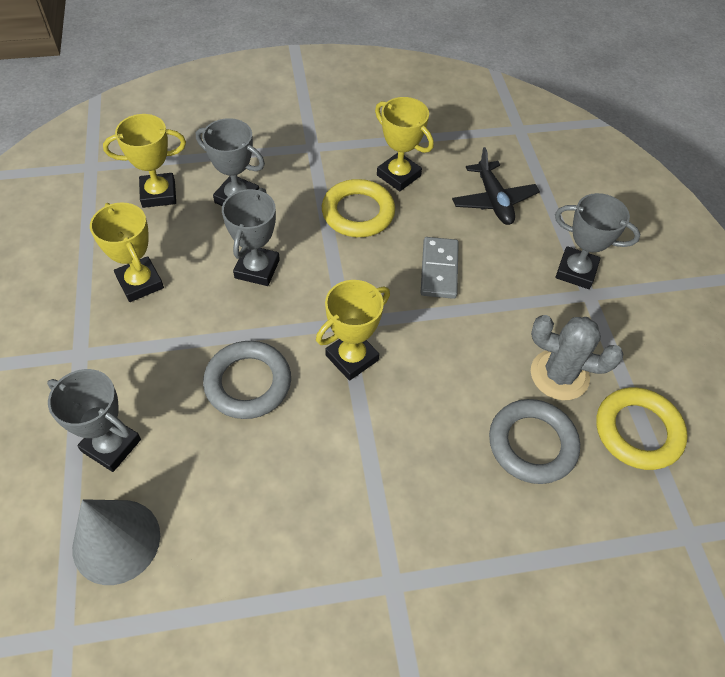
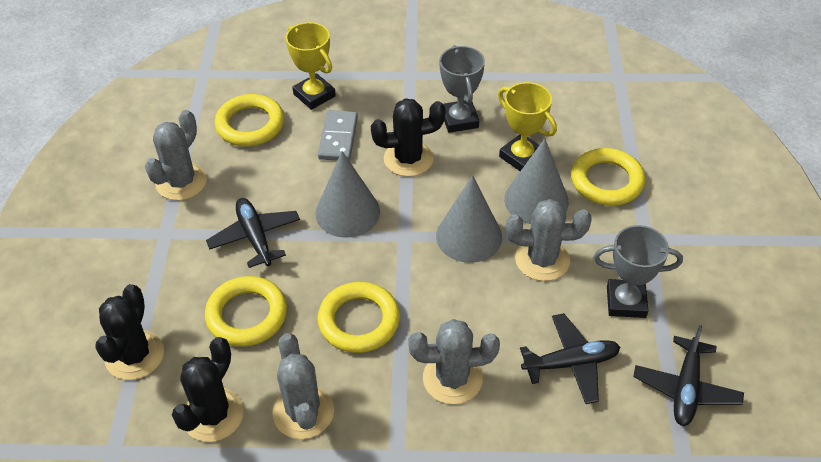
black cactus: none = 0 -> [96,284,164,380] [172,337,244,442] [371,98,446,177] = 3
black plane: [452,147,540,225] = 1 -> [206,198,300,268] [520,313,620,404] [633,325,744,426] = 3
grey cactus: [531,315,623,400] = 1 -> [145,110,207,200] [272,333,334,439] [408,319,500,404] [506,199,592,281] = 4
grey cone: [72,499,160,585] = 1 -> [315,151,380,238] [436,175,502,263] [504,138,569,224] = 3
grey ring: [203,341,291,419] [489,399,580,484] = 2 -> none = 0
grey trophy: [47,369,141,472] [196,118,265,206] [222,188,280,286] [555,193,640,289] = 4 -> [439,45,485,133] [594,225,683,318] = 2
yellow ring: [322,179,395,237] [596,387,688,470] = 2 -> [205,276,287,346] [215,94,284,146] [317,282,400,353] [571,148,645,206] = 4
yellow trophy: [90,203,164,302] [103,114,186,208] [316,280,390,381] [375,97,434,191] = 4 -> [286,22,336,110] [498,82,557,171] = 2

